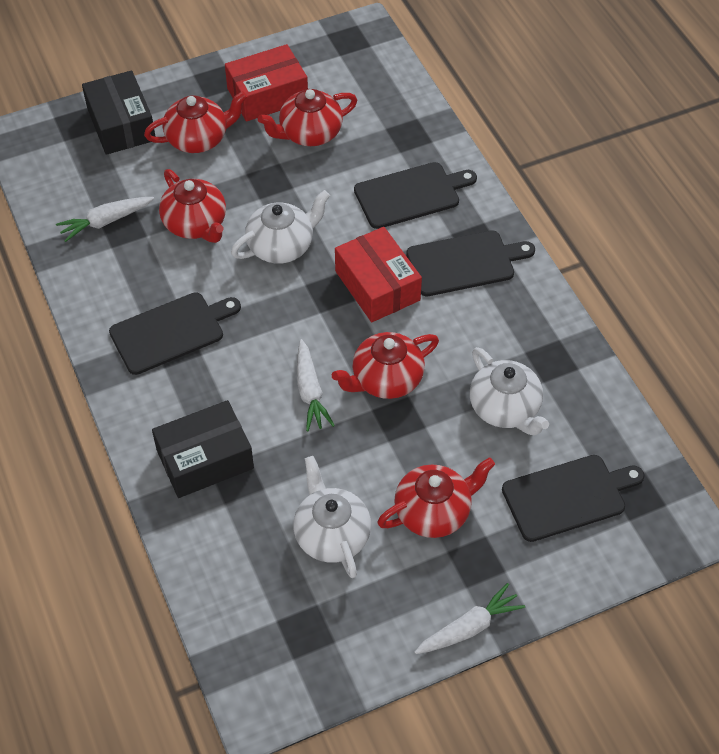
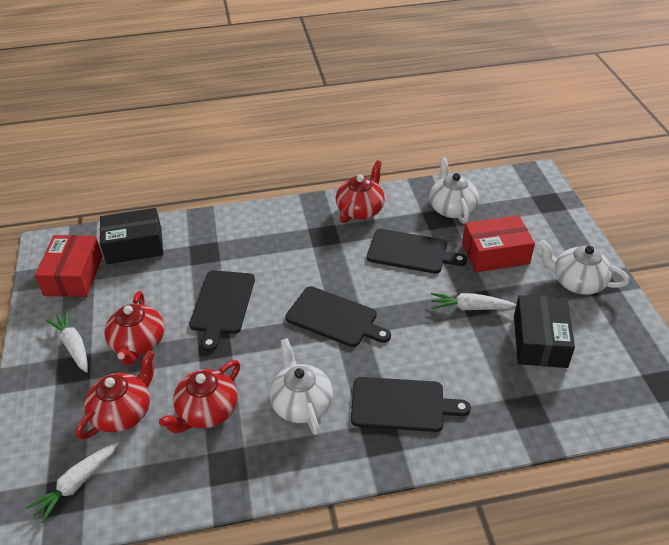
red teapot: [144,91,247,153] [159,169,226,243] [258,89,357,146] [332,332,439,399] [377,457,495,538] = 5 -> [76,351,155,440] [104,291,164,366] [159,360,240,433] [336,161,385,223] = 4

